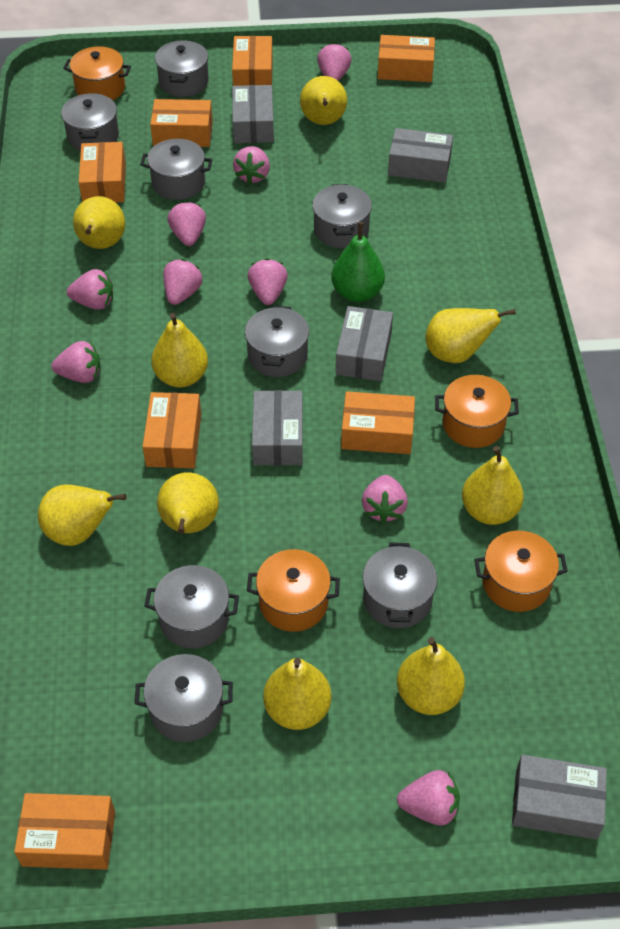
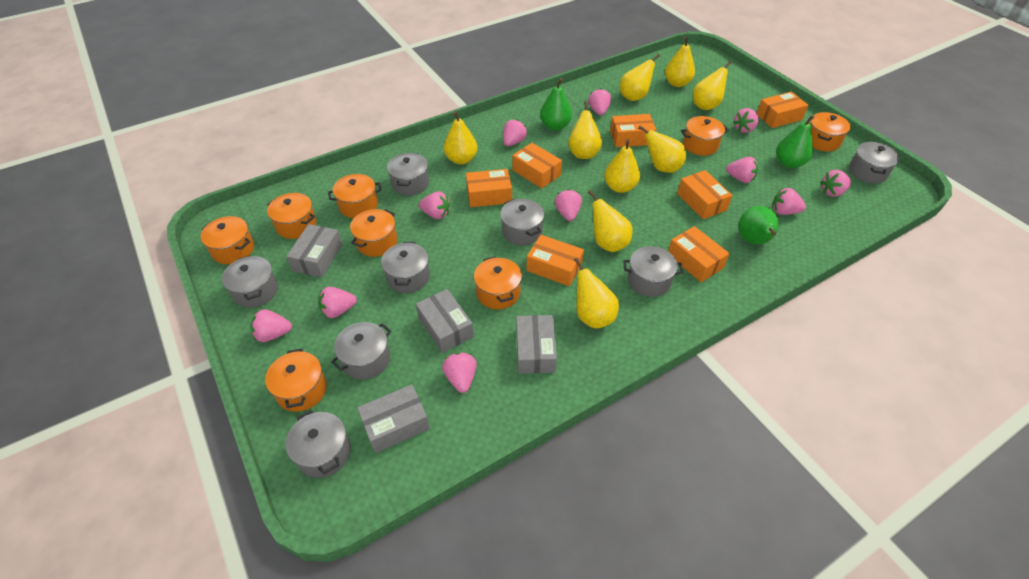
green pear: [331,222,385,302] = 1 -> [540,78,572,131] [738,206,779,244] [776,115,815,168] = 3
grey box: [232,85,274,143] [252,390,302,465] [336,306,393,381] [388,128,453,183] [512,755,607,839] = 5 -> [286,224,343,277] [357,384,430,453] [416,289,474,353] [516,315,557,374] = 4
orange pot: [63,46,131,100] [247,549,340,632] [435,375,519,448] [474,531,568,612] = 4 -> [201,216,254,264] [265,348,327,412] [267,193,316,239] [328,174,381,218] [350,209,398,257] [474,256,522,309] [681,116,729,156] [810,112,851,151] = 8
pink strawberry: [51,341,101,383] [67,269,113,310] [163,259,202,305] [167,201,206,246] [233,146,270,184] [248,258,288,305] [317,43,352,81] [362,475,408,524] [397,770,460,826] = 9 -> [251,309,292,342] [318,287,357,318] [419,191,450,219] [442,353,477,393] [503,119,527,146] [555,189,582,221] [588,88,611,115] [726,157,758,183] [733,108,758,133] [772,188,806,215] [820,170,851,197] = 11

